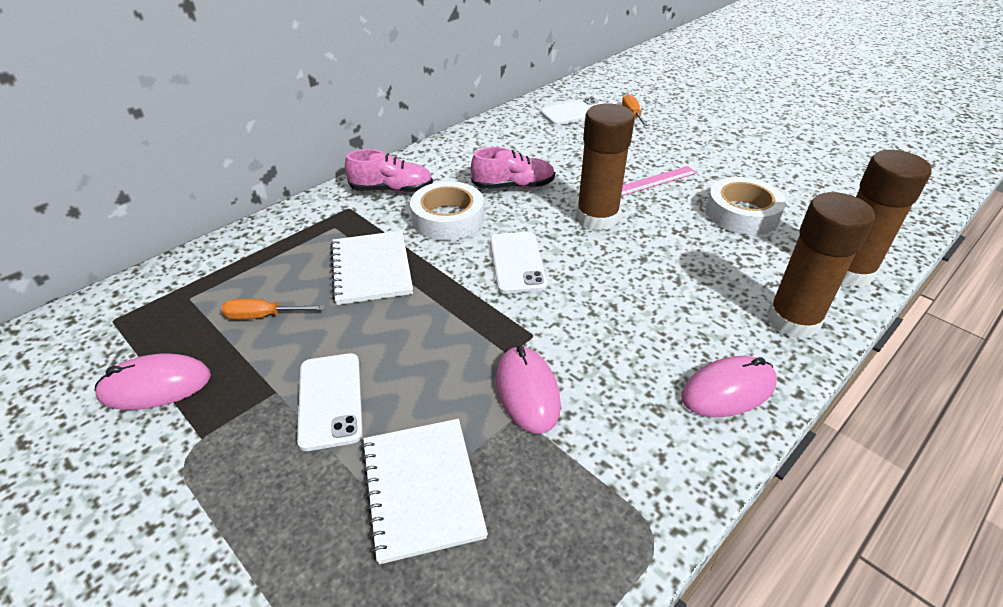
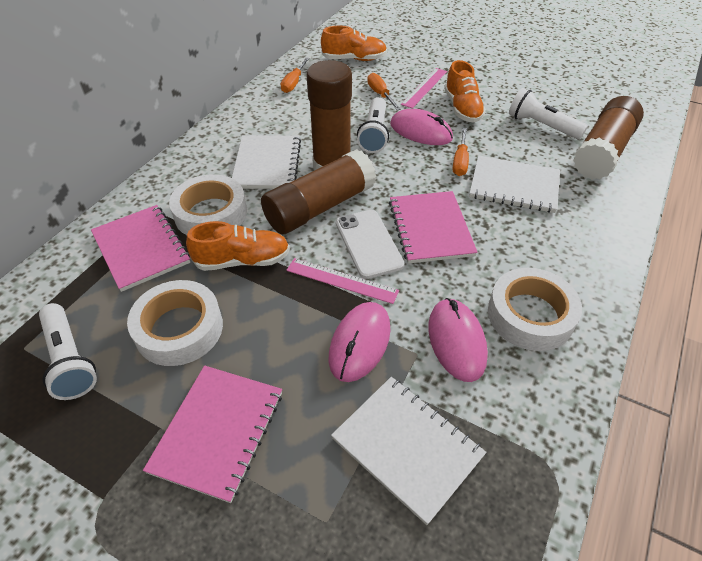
orange screwdriver: [222,299,325,319] [622,94,650,128] = 2 -> [280,57,310,93] [367,73,401,110] [453,128,469,176] = 3
orange shoe: none = 0 -> [186,221,290,271] [321,26,387,61] [444,60,486,123] = 3
pink notebook: none = 0 -> [91,205,190,292] [143,365,282,503] [389,191,478,263] = 3
pink ruler: [621,166,697,196] = 1 -> [286,258,399,304] [401,68,447,108] = 2
pink shoe: [345,149,433,193] [471,147,555,189] = 2 -> none = 0
white flashlight: none = 0 -> [39,303,97,400] [357,97,389,153] [509,88,588,140] = 3
white notebook: [330,231,413,305] [361,419,488,564] = 2 -> [232,135,301,189] [331,377,486,525] [469,155,560,213] = 3
white phone: [297,353,363,451] [490,232,547,294] [540,97,602,125] = 3 -> [336,210,404,279] = 1
white tape: [410,181,484,240] [706,177,786,235] = 2 -> [127,280,223,366] [169,174,247,235] [488,268,582,351] = 3

